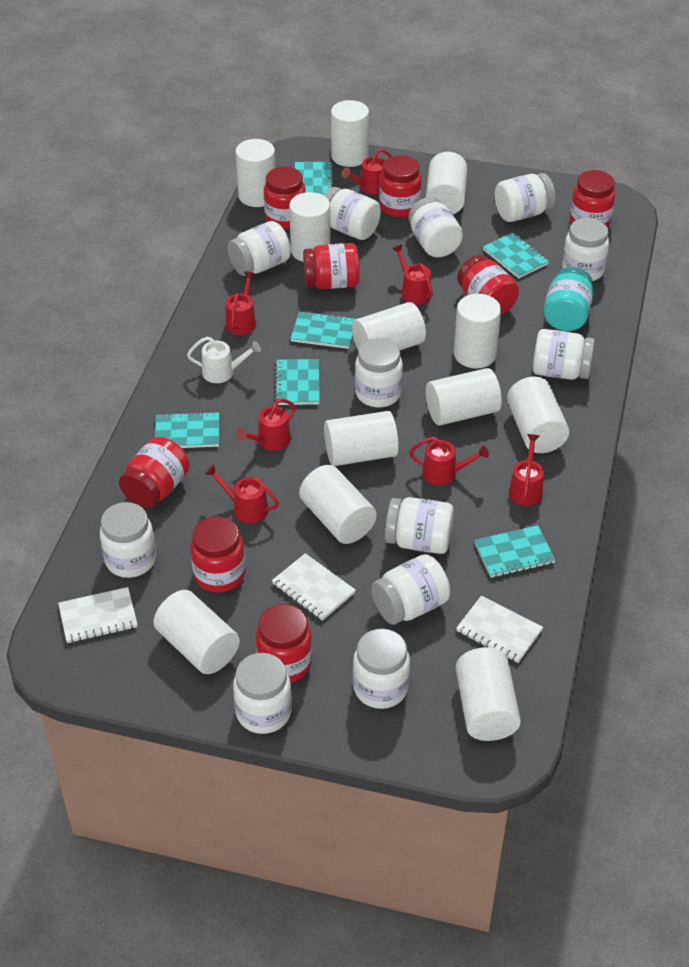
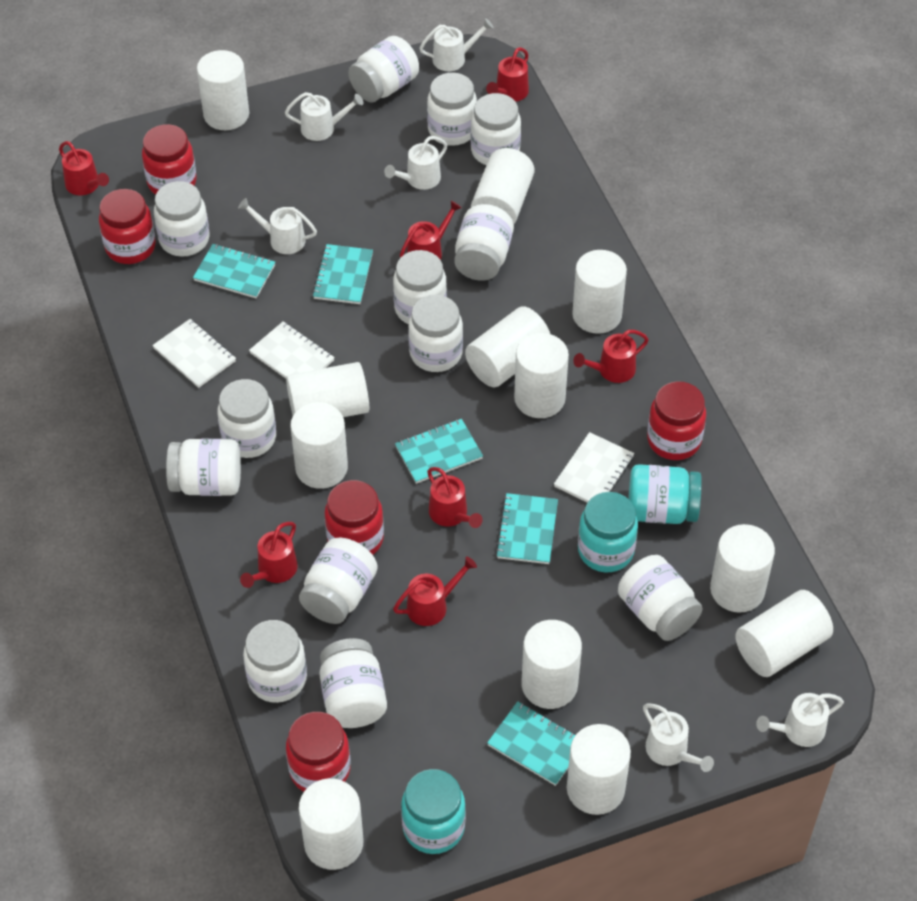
red jar: [119,437,190,508] [190,517,245,592] [256,604,312,683] [264,166,306,229] [303,243,360,289] [379,155,421,217] [457,255,519,315] [570,170,616,227] = 8 -> [99,189,156,264] [142,124,197,195] [286,712,350,792] [325,480,384,555] [647,381,706,460] = 5
turquoise jar: [543,267,593,331] = 1 -> [401,769,466,854] [578,492,638,572] [628,464,702,524] = 3
turquoise notebook: [155,412,219,448] [275,359,320,405] [290,311,356,349] [295,162,333,195] [474,525,556,578] [483,232,549,278] = 6 -> [193,244,275,298] [312,244,373,304] [395,419,483,484] [487,701,575,786] [496,493,558,564] = 5
white jar: [100,502,156,578] [227,221,291,276] [233,653,292,734] [324,187,381,240] [353,629,410,709] [355,338,403,407] [371,554,450,625] [385,497,454,554] [409,197,463,257] [495,173,556,222] [533,329,595,380] [562,218,609,281] = 12 -> [154,181,209,257] [166,439,241,496] [217,379,276,458] [243,620,307,703] [299,537,378,624] [319,638,387,728] [348,36,419,103] [393,250,447,324] [408,295,463,372] [427,73,477,146] [454,204,514,281] [470,93,521,165] [618,555,703,641] = 13
white watering can: [187,337,261,383] = 1 -> [238,198,317,254] [285,92,363,141] [384,136,447,190] [419,18,494,71] [643,703,714,772] [756,693,844,747] = 6

